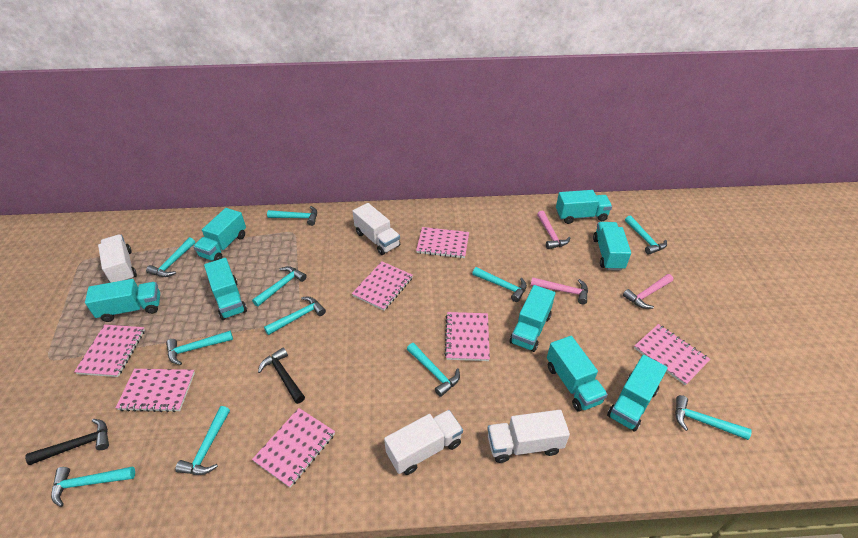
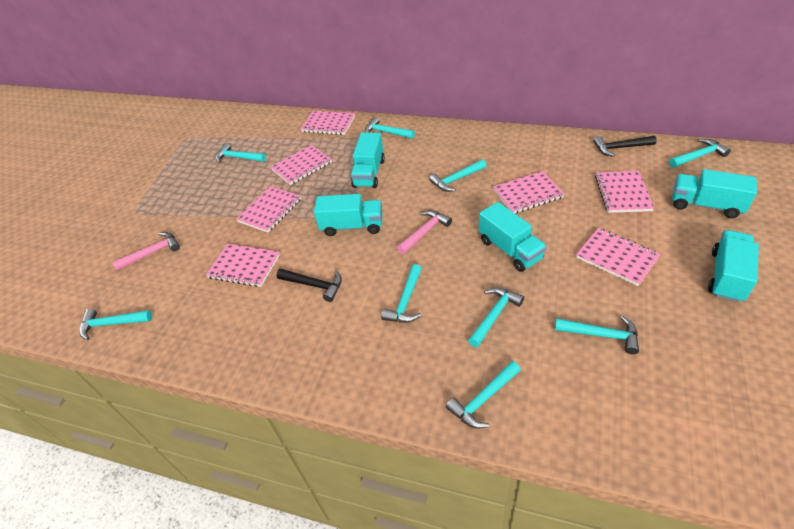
pink hammer: [531,277,588,304] [537,211,570,249] [623,274,673,309] = 3 -> [112,232,180,271] [397,210,452,255] = 2
turquoise hammer: [51,467,135,507] [146,237,195,277] [166,330,233,365] [175,406,230,475] [252,266,307,307] [264,297,326,335] [267,206,317,226] [407,343,460,397] [472,267,527,302] [625,215,667,255] [675,395,752,440] = 11 -> [79,309,152,340] [216,143,266,163] [365,117,415,139] [381,264,422,323] [429,159,486,192] [446,361,521,429] [468,287,524,347] [555,316,639,354] [669,139,731,168] = 9
turquoise truck: [85,279,160,322] [193,208,246,261] [204,258,247,320] [509,285,555,352] [547,336,608,412] [556,190,612,224] [593,222,631,271] [607,355,668,432] = 8 -> [314,194,383,236] [351,133,385,188] [479,202,547,272] [672,169,757,218] [708,230,759,303] = 5
white truck: [98,235,137,283] [352,203,400,255] [384,410,463,475] [488,410,570,463] = 4 -> none = 0

